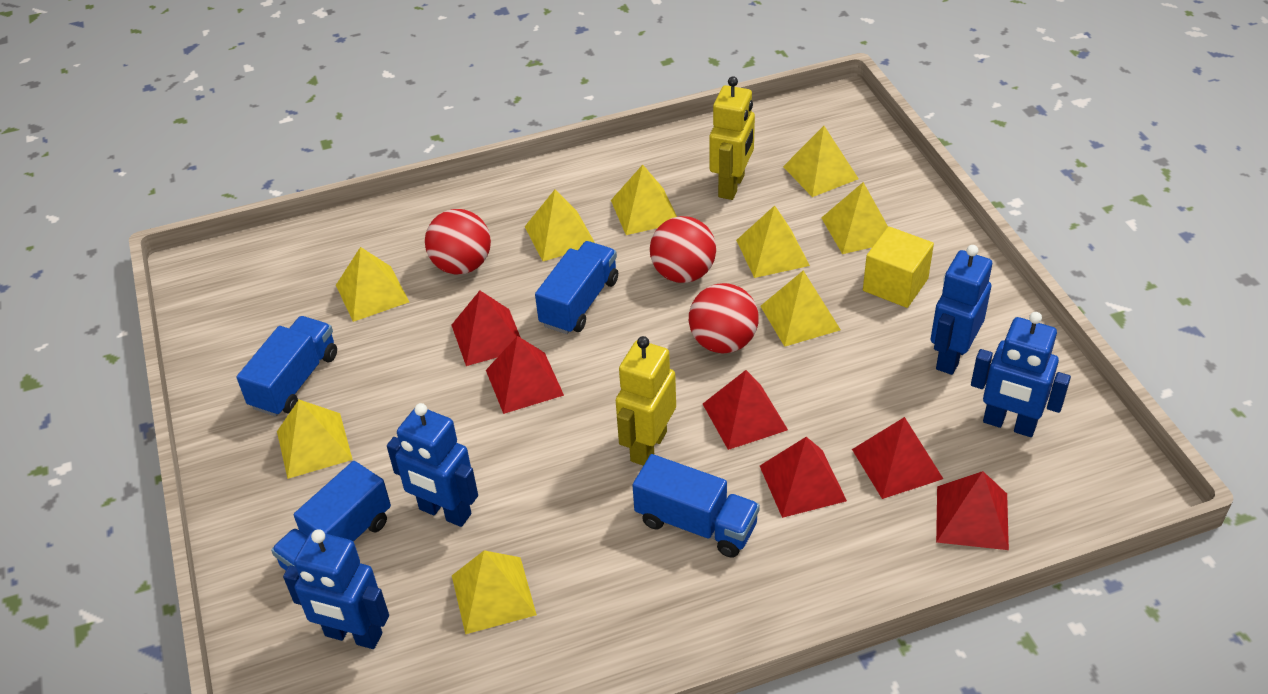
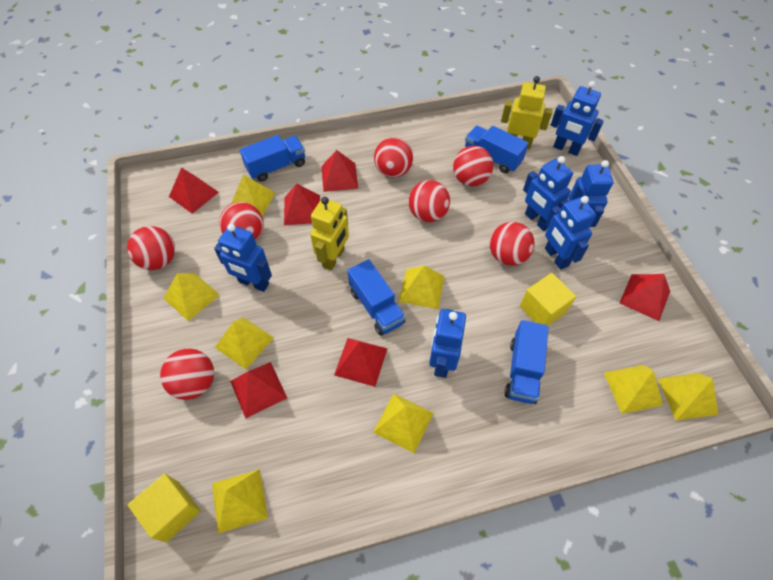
blue robot: [283,529,389,649] [387,403,478,527] [931,245,992,375] [971,312,1071,437] = 4 -> [214,224,272,292] [429,309,466,378] [523,156,573,231] [545,196,596,270] [551,81,604,156] [569,160,614,227] = 6
red ball: [425,209,491,274] [650,216,716,283] [689,283,758,353] = 3 -> [127,226,175,270] [160,349,214,400] [219,202,264,240] [374,137,413,178] [408,180,450,222] [453,146,493,187] [490,222,535,266] = 7
yellow cube: [863,227,934,308] = 1 -> [128,473,201,542] [520,273,576,326] = 2
yellow pyramid: [277,400,353,479] [336,247,409,322] [452,550,537,634] [525,189,595,261] [611,165,677,235] [736,205,810,278] [760,271,841,347] [783,126,859,197] [821,182,888,254] = 9 -> [163,273,220,321] [212,469,268,534] [215,317,274,369] [231,175,275,216] [373,393,433,453] [399,265,444,309] [604,365,663,414] [658,373,719,421] = 8

